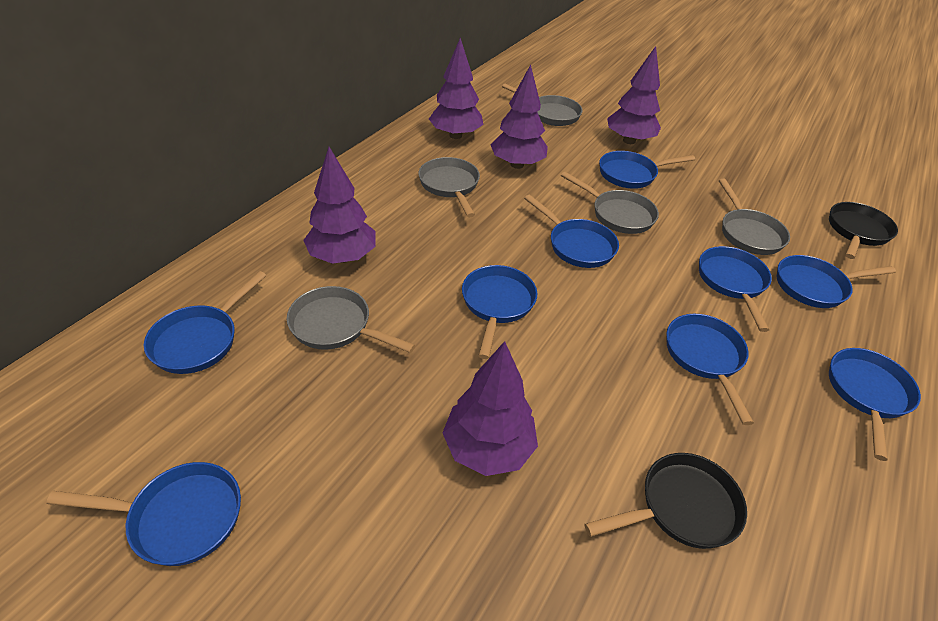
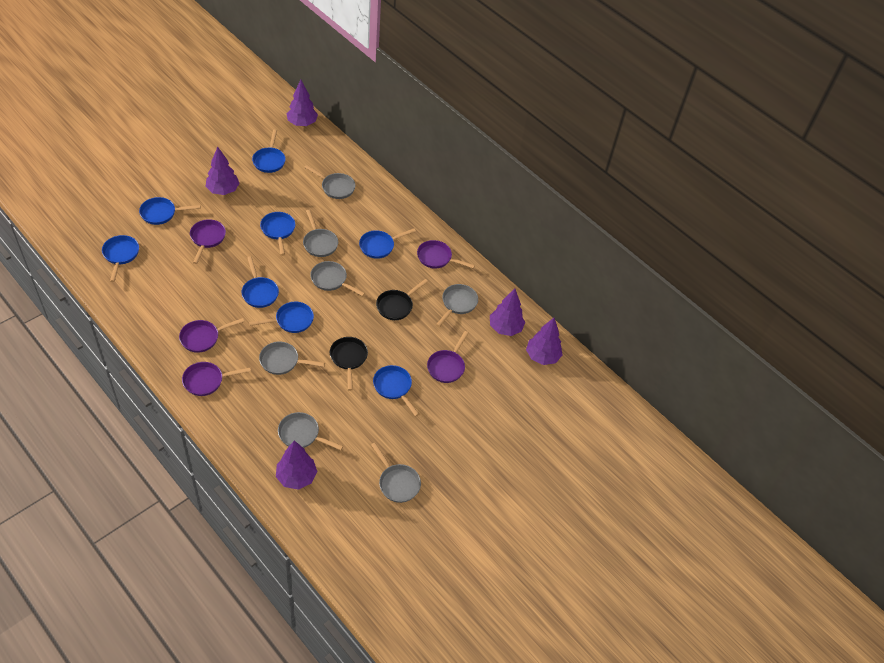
blue pan: [46,462,241,566] [144,271,267,374] [462,265,537,359] [524,195,619,268] [599,151,695,189] [666,314,754,425] [699,246,772,332] [777,255,896,308] [829,348,921,461] = 9 -> [102,235,139,282] [139,197,201,225] [242,256,279,308] [249,302,314,333] [252,130,286,173] [260,212,295,256] [359,228,416,259] [373,365,419,417] = 8
grey pan: [287,286,415,353] [418,157,480,217] [502,83,582,126] [561,172,659,234] [719,179,790,255] = 5 -> [259,342,325,375] [278,412,343,450] [303,210,338,257] [304,165,355,199] [310,261,365,296] [371,443,421,503] [436,284,478,327] = 7
purple pan: none = 0 -> [179,318,244,353] [182,362,251,396] [190,219,226,264] [417,240,475,269] [427,331,469,383] = 5

